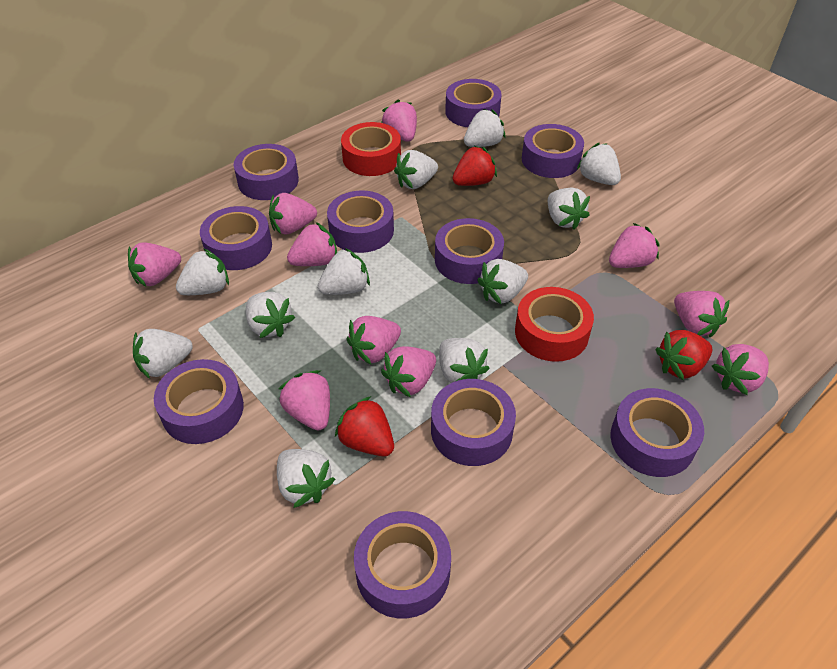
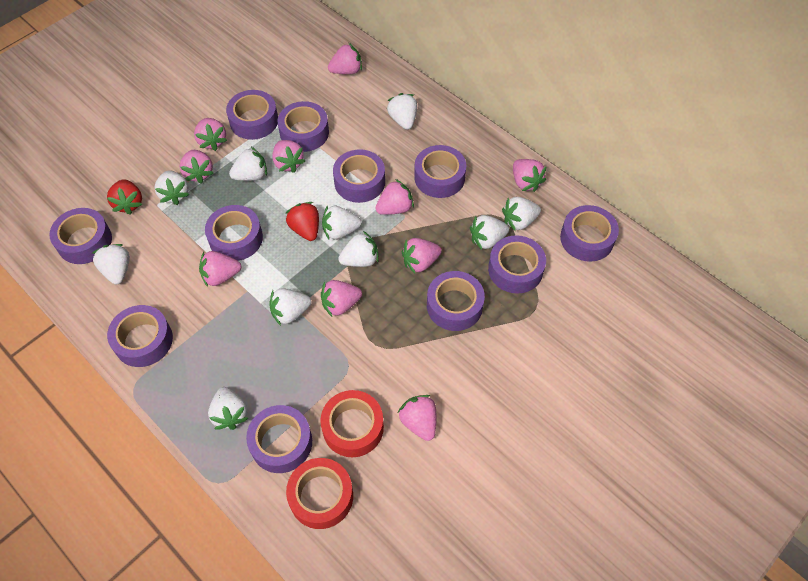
purple tape: [154,359,244,444] [200,206,272,270] [233,144,299,200] [327,190,394,253] [354,511,451,618] [431,379,516,466] [435,218,504,284] [445,79,502,127] [522,124,584,178] [610,388,704,477] = 10 -> [49,208,112,264] [107,305,173,367] [205,205,263,261] [226,90,278,140] [246,405,312,473] [278,101,329,152] [333,149,385,203] [414,145,466,198] [427,271,485,331] [488,235,546,294] [560,205,619,262] = 11
red strawberry: [335,396,394,456] [453,146,497,186] [655,330,712,380] = 3 -> [107,179,143,215] [286,202,319,241] = 2
white strawberry: [133,329,193,379] [176,248,229,295] [246,292,295,338] [277,449,335,508] [318,248,370,295] [394,150,438,189] [439,338,490,383] [464,109,505,147] [478,259,528,304] [548,188,590,230] [577,143,621,185] = 11 -> [91,244,130,284] [154,170,190,205] [208,387,249,430] [229,147,267,181] [269,288,312,326] [322,205,362,239] [338,231,379,267] [387,93,417,130] [470,215,509,250] [502,197,541,231] = 10

